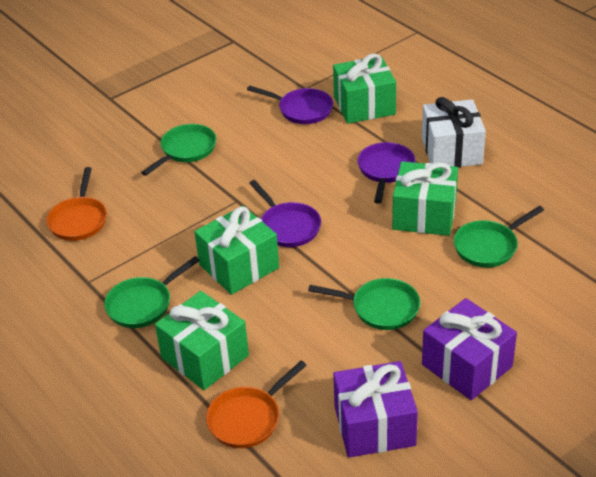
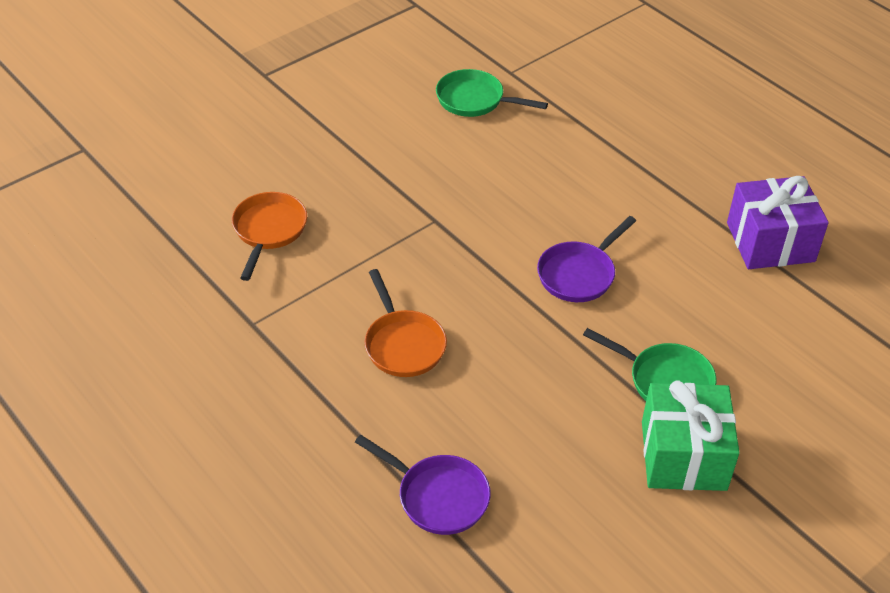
green gift: [155,291,249,390] [194,206,279,295] [333,54,396,124] [392,161,458,236] = 4 -> [642,381,740,491] = 1
green pan: [104,256,200,328] [141,124,216,176] [308,278,420,330] [453,206,544,268] = 4 -> [436,69,548,117] [583,328,717,401] = 2
purple gift: [333,361,418,458] [422,298,517,400] = 2 -> [727,176,829,269] = 1
purple pan: [247,85,333,124] [249,180,321,247] [357,142,416,204] = 3 -> [355,435,491,535] [537,216,636,302] = 2
white gift: [422,97,486,167] = 1 -> none = 0

